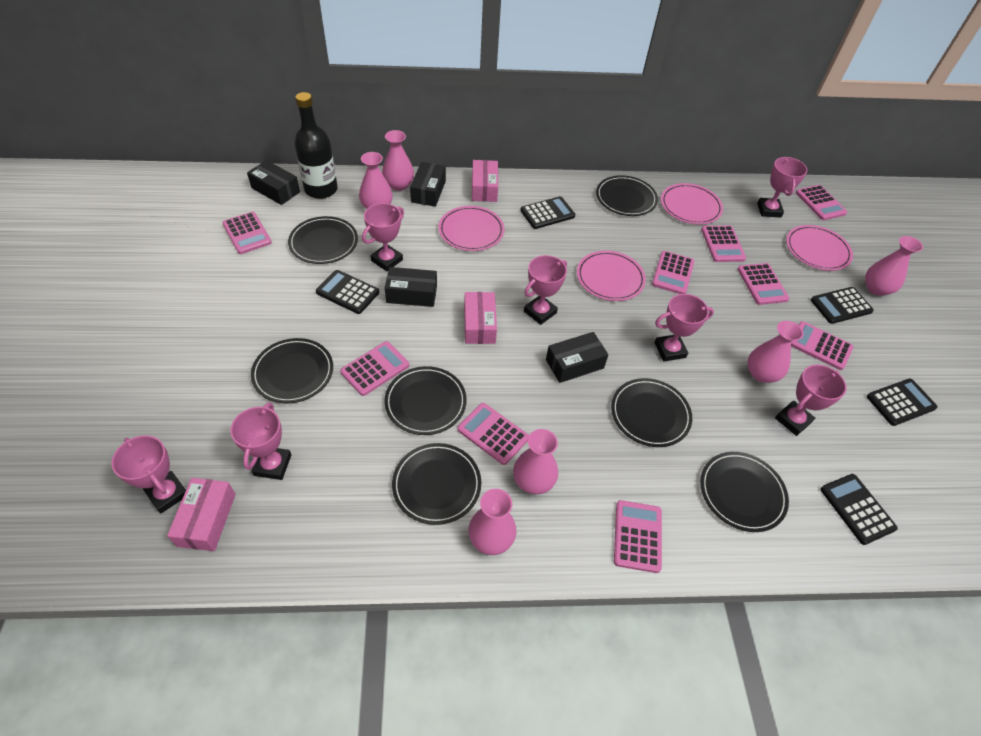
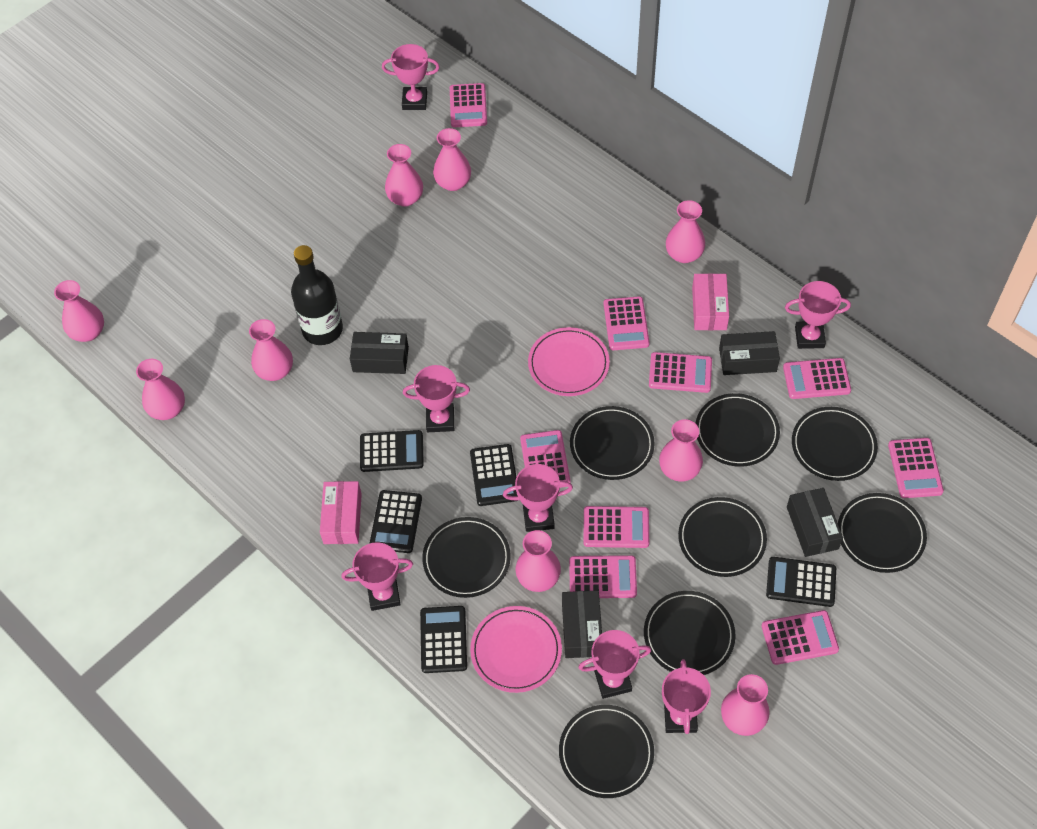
black plate: [251,338,333,403] [288,216,358,264] [384,366,467,435] [392,443,481,525] [596,175,658,216] [611,378,692,447] [700,452,789,532] = 7 -> [422,517,511,598] [559,705,654,798] [570,406,654,480] [644,591,736,675] [678,497,767,577] [695,393,780,467] [792,407,878,481] [838,493,927,573] = 8
pink box: [167,478,236,551] [464,292,497,344] [472,160,498,202] = 3 -> [320,481,362,544] [692,273,729,330] = 2
pink plate: [438,206,505,251] [577,251,646,301] [661,183,723,225] [786,225,853,271] = 4 -> [470,606,562,693] [528,327,610,396] = 2
pink vase: [359,152,393,209] [382,130,414,191] [469,489,516,555] [513,429,558,494] [747,321,804,383] [865,236,923,296] = 6 -> [54,280,104,342] [136,359,185,420] [249,319,293,381] [385,144,423,207] [433,128,471,191] [515,530,561,592] [659,419,703,481] [666,200,705,263] [721,674,770,736] = 9

